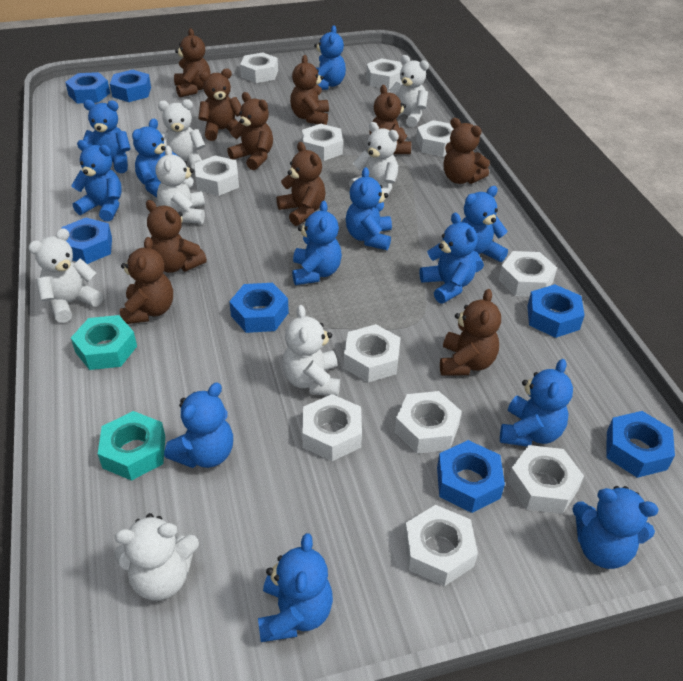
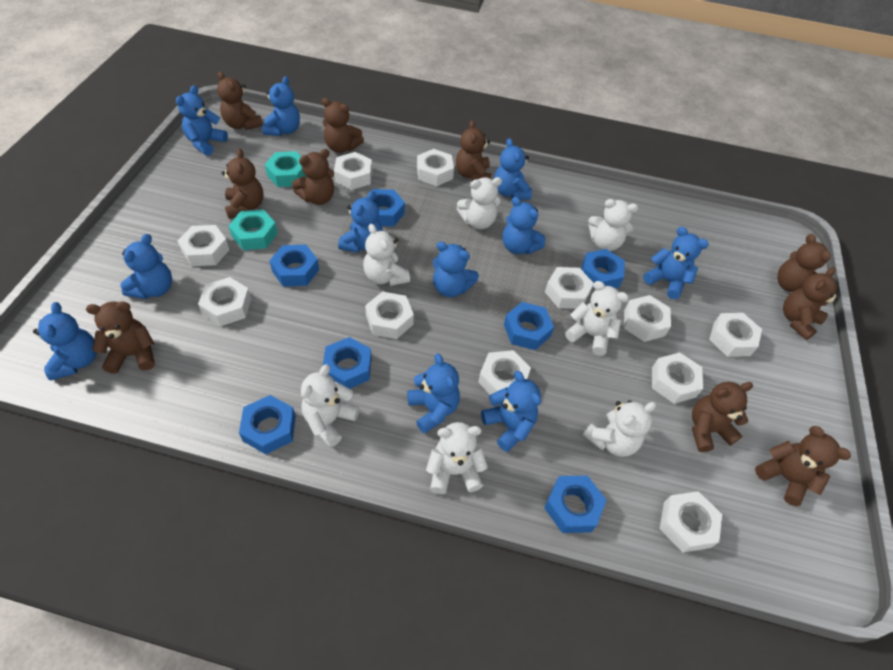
blue teddy bear: [71,140,122,221] [83,100,131,173] [132,118,179,198] [164,383,233,468] [258,533,333,642] [292,201,342,285] [314,25,346,90] [346,167,392,250] [419,212,477,304] [461,186,508,272] [500,359,573,447] [572,486,659,569] = 12 -> [33,302,97,381] [120,234,172,299] [176,85,228,156] [262,76,300,136] [338,191,383,253] [407,353,460,434] [433,242,479,297] [481,371,541,452] [494,138,532,200] [502,197,545,254] [643,227,709,299] = 11

